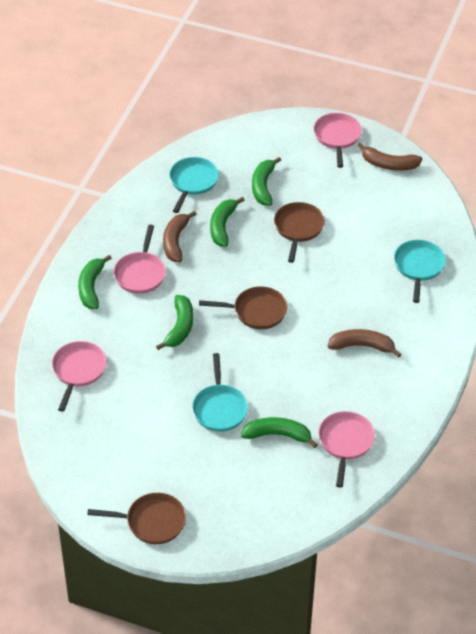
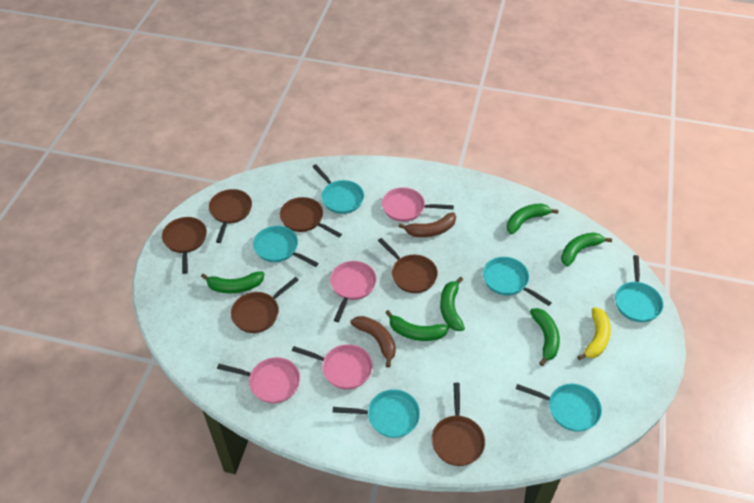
brown banana: [163,211,196,262] [327,329,401,358] [358,142,422,171] = 3 -> [350,316,396,368] [398,212,456,237] = 2
brown pan: [87,493,186,544] [199,286,288,329] [274,202,325,263] = 3 -> [162,217,207,274] [209,189,252,243] [231,277,299,333] [280,197,342,237] [378,238,438,293] [431,383,485,466] = 6
green banana: [78,255,111,309] [156,295,193,350] [210,197,245,247] [241,417,318,448] [252,157,281,206] = 5 -> [201,271,264,293] [385,310,449,341] [440,277,465,331] [507,204,558,234] [530,308,560,366] [561,232,612,267] = 6
turquoise pan: [169,157,219,213] [192,353,248,432] [394,240,446,303] = 3 -> [253,226,318,267] [312,164,364,214] [333,389,420,438] [483,257,552,306] [516,383,602,432] [615,255,663,322] = 6
yellow banana: none = 0 -> [577,307,611,360] = 1

